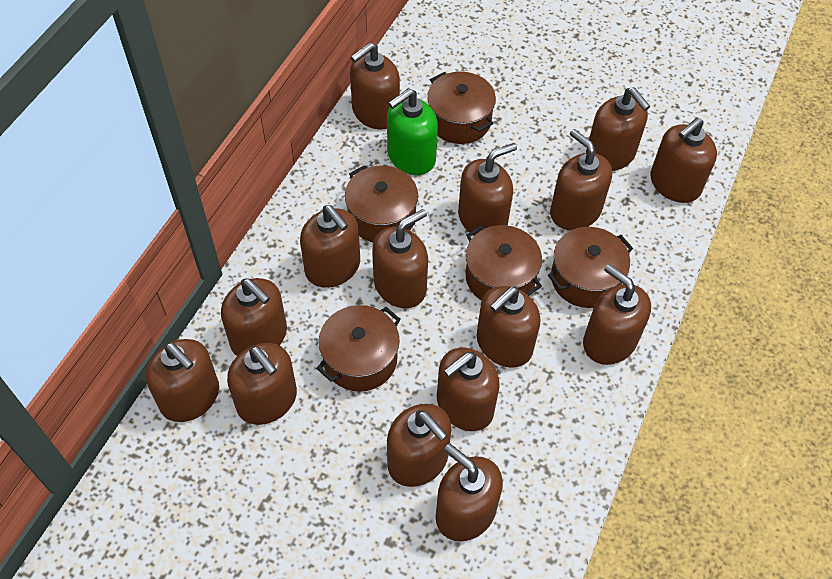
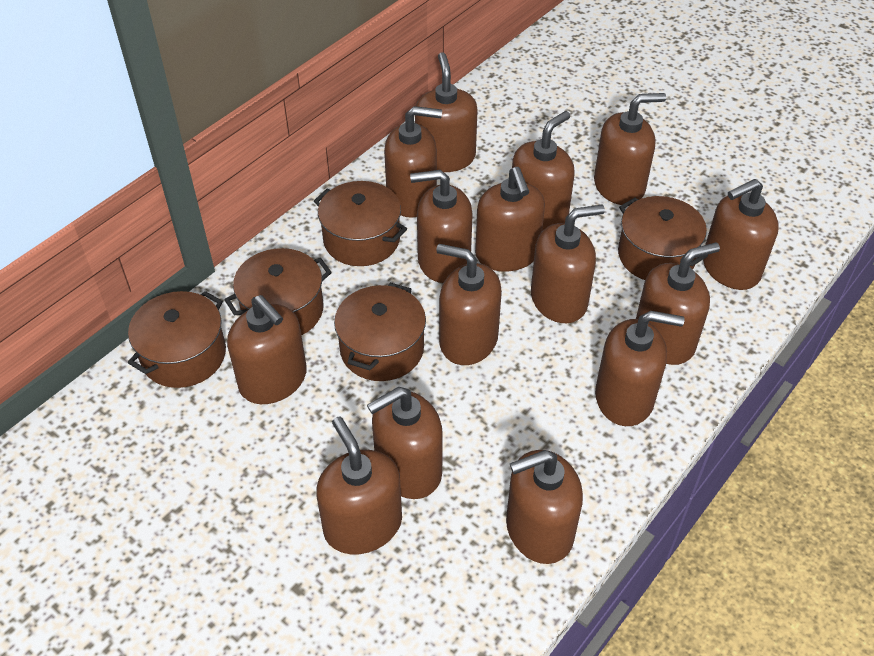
green soap dispenser: [387,88,438,175] = 1 -> none = 0

